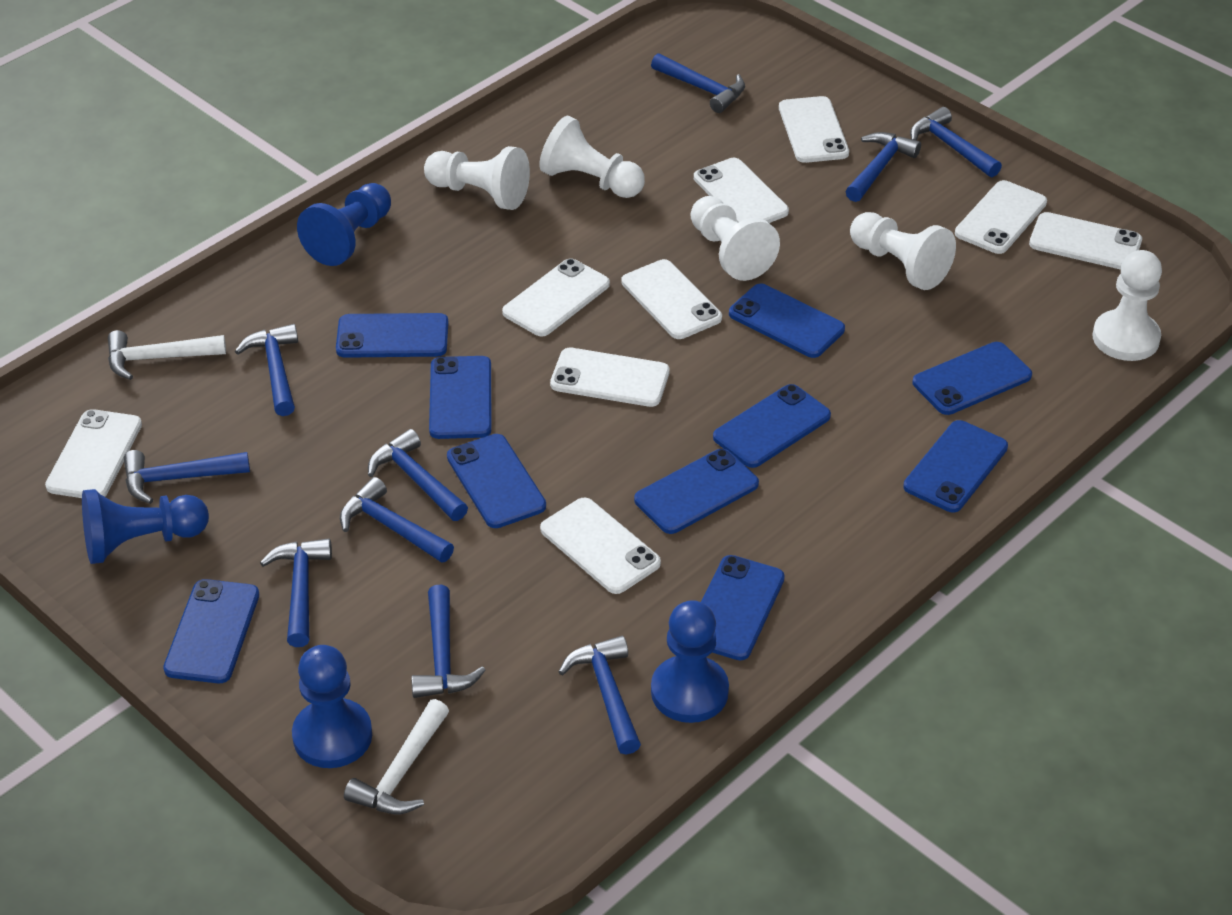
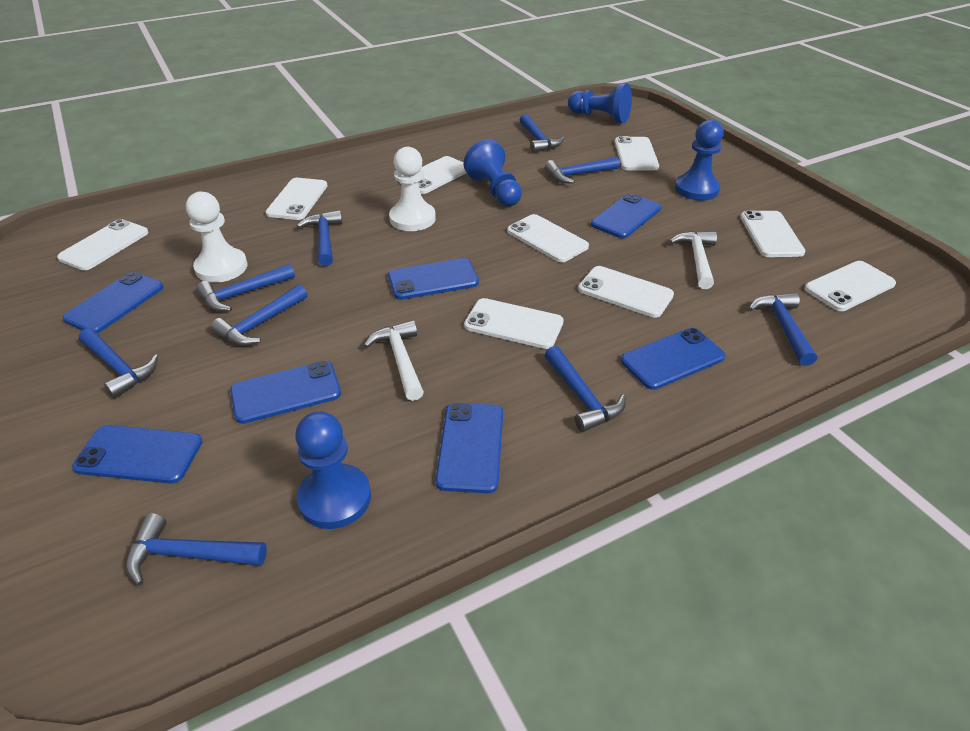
blue hammer: [124,450,250,504] [235,324,298,416] [260,538,332,647] [340,477,454,563] [368,429,468,521] [411,584,486,698] [559,636,641,755] [651,53,745,113] [845,132,921,202] [910,107,1002,177] = 10 -> [79,328,158,398] [126,514,267,586] [196,264,295,312] [211,284,307,346] [297,210,343,266] [520,114,565,153] [544,346,626,432] [545,156,620,184] [748,293,817,366] = 9
blue phone: [163,579,259,683] [336,313,448,358] [429,356,491,439] [447,434,546,528] [634,449,759,534] [701,555,785,660] [713,384,831,468] [729,283,845,358] [903,420,1008,512] [912,342,1032,415] = 10 -> [63,272,163,333] [72,425,203,484] [230,361,341,424] [388,258,479,300] [435,403,503,493] [591,193,661,238] [621,328,726,390] = 7
white pawn: [424,146,530,210] [539,116,645,198] [691,196,780,281] [850,212,956,290] [1092,250,1162,361] = 5 -> [186,192,248,283] [389,147,436,231] = 2

